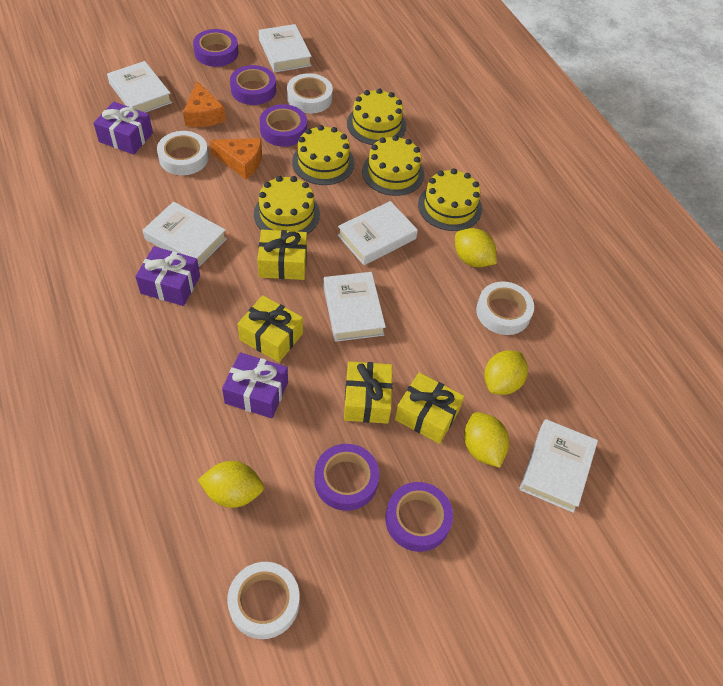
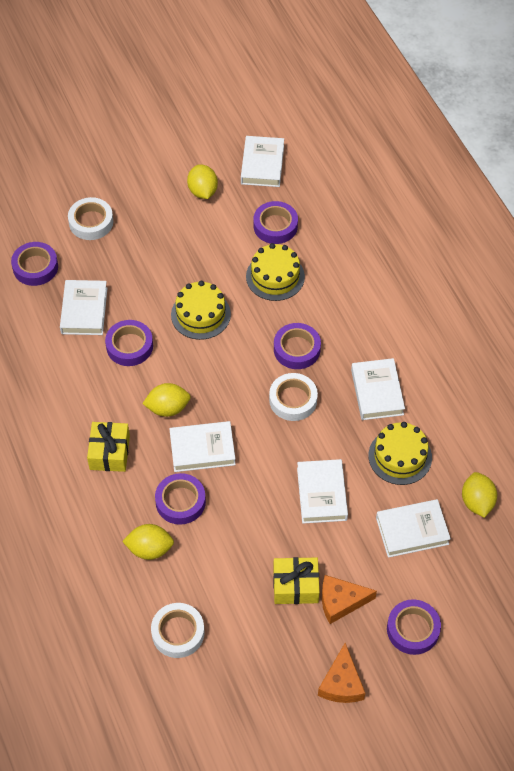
purple gift: [93,102,153,155] [135,246,200,306] [222,352,288,418] = 3 -> none = 0
purple tape: [193,29,238,67] [230,65,276,105] [260,104,307,147] [314,444,379,511] [385,482,453,552] = 5 -> [11,242,58,286] [105,320,153,366] [155,473,206,525] [253,201,298,244] [274,323,321,369] [387,599,441,655] = 6
white tape: [157,131,209,175] [227,562,300,639] [287,73,333,113] [476,282,534,335] = 4 -> [68,197,113,240] [151,603,205,658] [269,373,318,421] = 3
yellow cake: [254,176,320,234] [292,125,355,185] [347,88,406,145] [362,135,424,196] [418,169,482,231] = 5 -> [171,281,231,340] [246,243,305,301] [368,422,432,485] = 3
yellow gift: [238,295,303,362] [257,230,307,280] [344,361,393,424] [395,372,464,444] = 4 -> [87,422,130,472] [273,557,320,604] = 2

